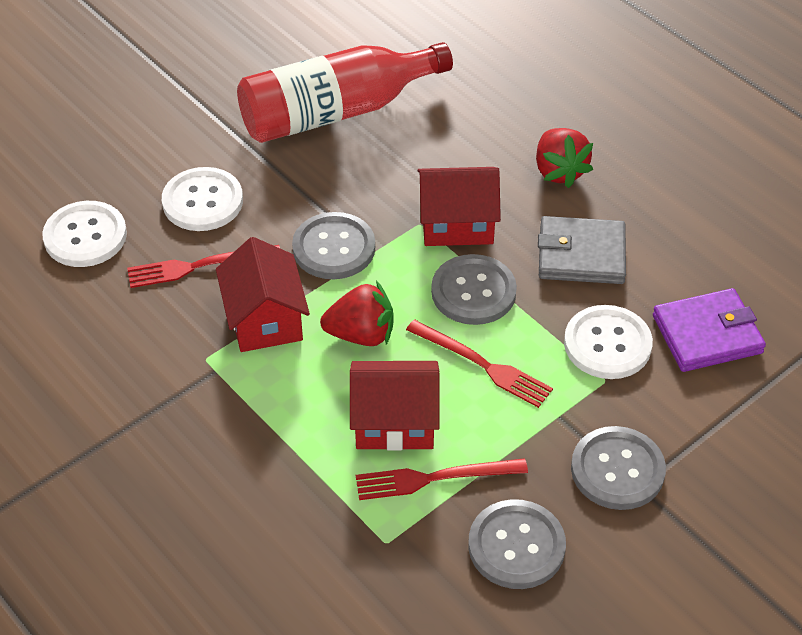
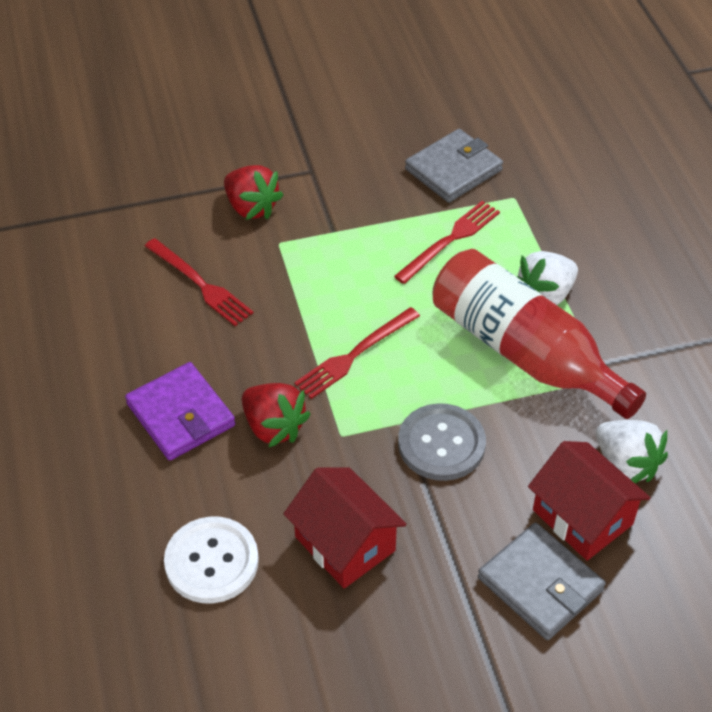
grey button: [292,212,375,279] [431,254,517,325] [468,499,566,589] [571,426,666,510] = 4 -> [398,403,486,481] = 1
grey wallet: [538,216,626,284] = 1 -> [405,129,503,203] [478,522,606,640] = 2
red house: [216,237,310,352] [350,361,439,451] [418,167,501,246] = 3 -> [284,468,407,589] [528,441,651,561] = 2
white button: [42,201,127,267] [162,167,243,231] [564,305,653,379] = 3 -> [164,517,259,603] = 1
white strawberry: none = 0 -> [516,251,578,305] [596,420,668,483] = 2

